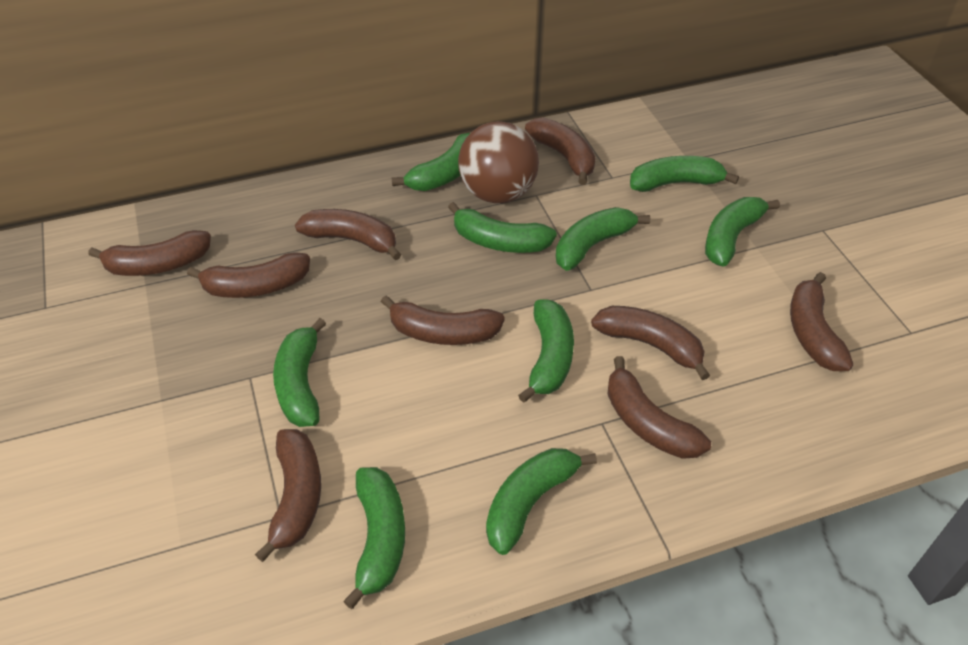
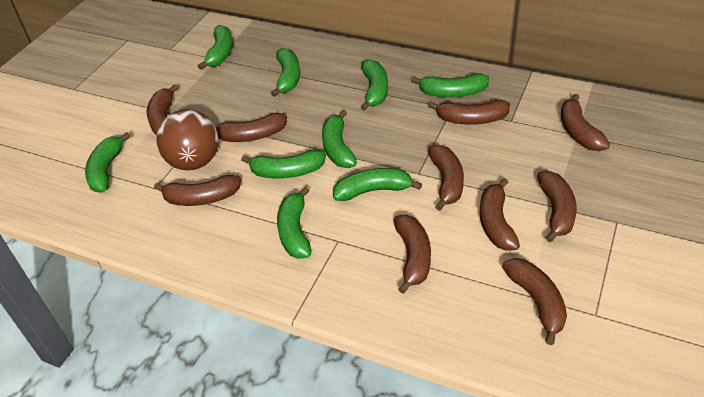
brown banana: [88,230,211,276] [187,252,310,298] [255,429,321,562] [295,209,401,260] [381,296,505,345] [525,117,596,185] [591,306,710,380] [607,356,711,459] [790,272,854,371] = 9 -> [147,84,178,135] [154,175,241,206] [215,113,287,142] [394,215,431,294] [428,144,464,211] [429,100,510,125] [480,178,520,251] [502,258,567,345] [537,171,577,243] [561,94,610,151] = 10

